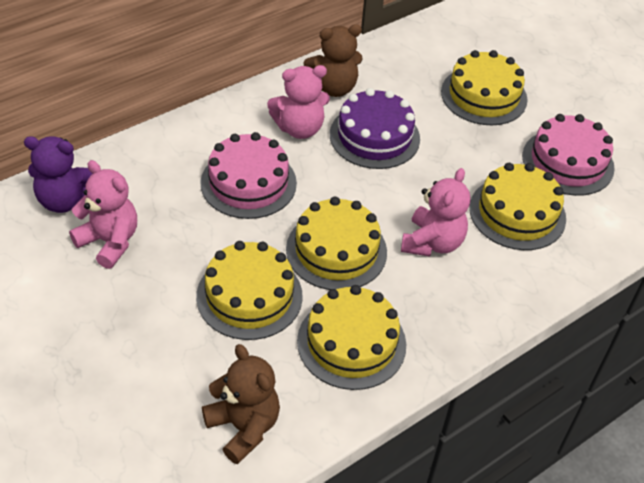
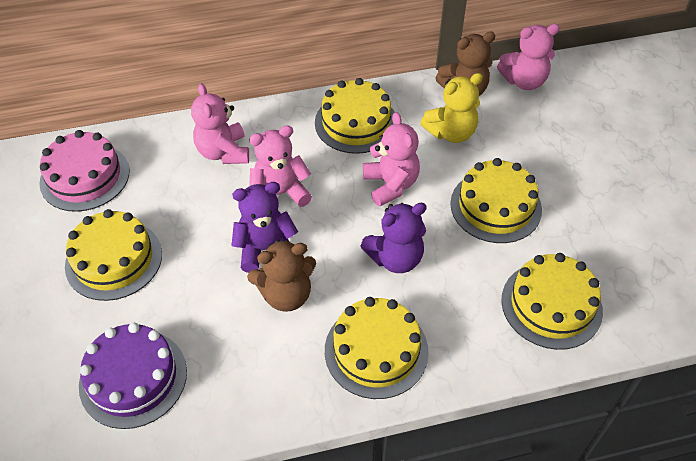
pink cake: [200,132,297,219] [522,114,615,196] = 2 -> [39,130,130,212] = 1
pink teddy bear: [69,160,137,269] [267,65,330,139] [401,168,470,257] = 3 -> [191,83,249,164] [249,125,312,207] [363,112,420,207] [497,24,560,90] = 4
purple teddy bear: [24,136,92,213] = 1 -> [231,182,298,273] [360,203,427,273] = 2
yellow teddy bear: none = 0 -> [420,73,483,143] = 1

